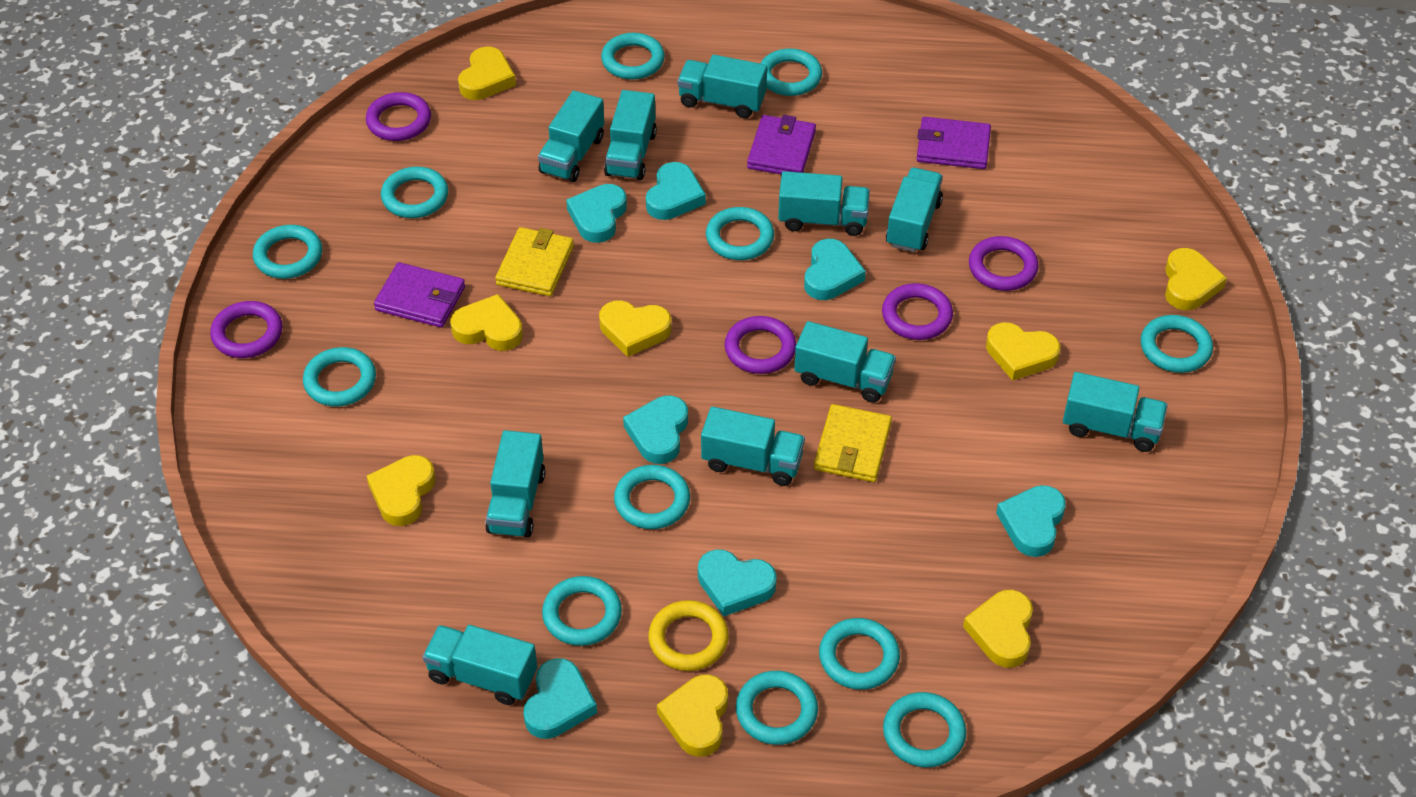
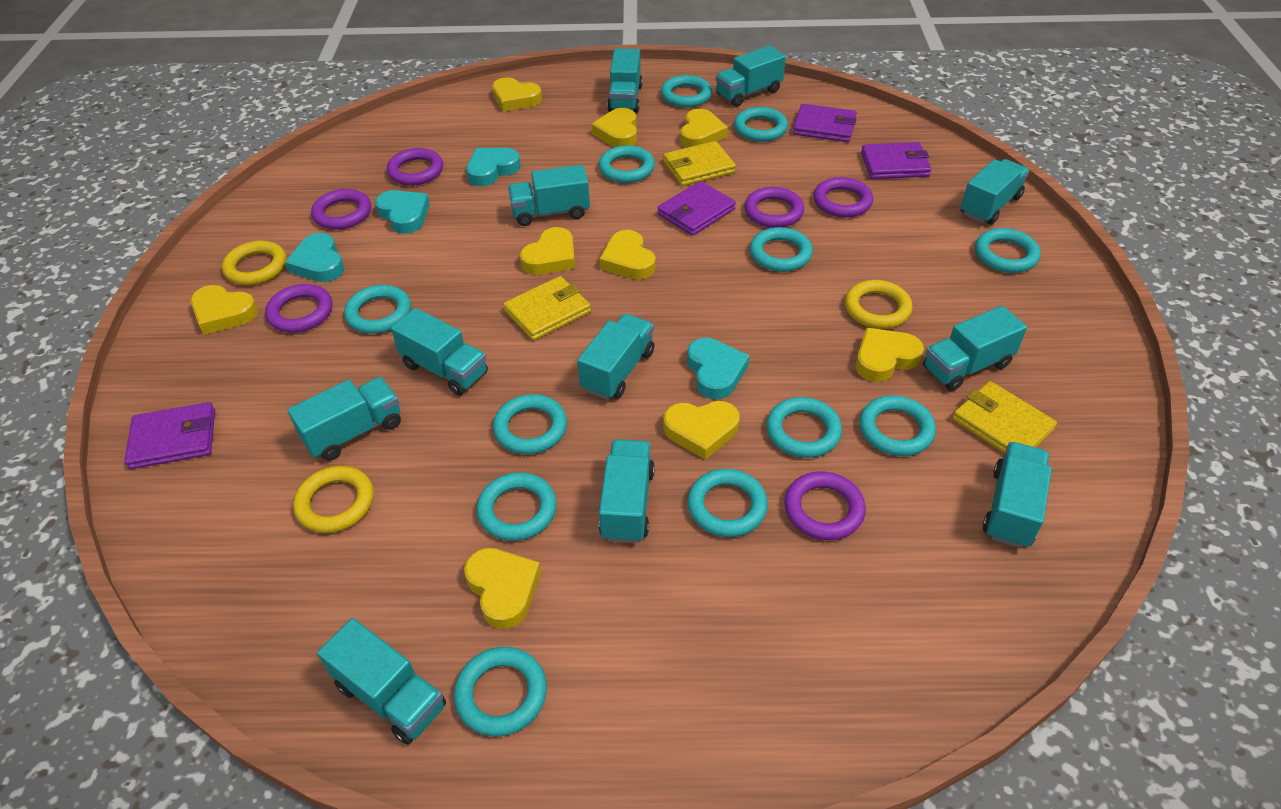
purple ring: [210,301,282,358] [366,92,431,141] [725,316,796,374] [882,283,953,340] [969,236,1039,291] = 5 -> [265,284,333,333] [311,189,371,230] [387,148,443,185] [744,187,804,228] [784,471,866,540] [814,177,873,218] = 6
purple wallet: [374,262,465,328] [747,115,816,174] [917,117,991,169] = 3 -> [124,402,215,469] [658,181,736,236] [793,104,857,142] [861,142,931,179] = 4
turquoise heart: [523,658,597,739] [566,184,627,243] [623,396,688,464] [646,162,706,220] [698,549,777,617] [804,239,866,300] [996,485,1066,557] = 7 -> [285,233,344,282] [375,190,430,234] [466,148,521,186] [687,338,750,399] = 4
turquoise truck: [423,625,537,705] [485,430,546,537] [538,90,604,182] [604,90,657,180] [678,55,767,118] [701,406,805,486] [778,171,870,236] [794,321,896,403] [886,168,943,252] [1063,372,1168,452] = 10 -> [288,377,401,461] [317,618,446,745] [391,308,488,396] [508,165,590,226] [577,314,655,400] [599,439,655,543] [607,49,643,113] [716,45,786,107] [923,306,1027,391] [961,159,1029,225] [983,442,1052,548] = 11
yellow heart: [367,455,436,526] [450,294,523,351] [458,46,516,100] [599,300,671,357] [657,674,728,757] [963,590,1033,668] [986,322,1060,381] [1165,248,1227,310] = 8 -> [191,285,258,335] [464,548,541,629] [492,77,542,112] [520,227,575,275] [592,108,637,147] [599,230,656,280] [663,401,740,460] [680,109,728,148] [856,328,924,382] = 9
yellow ring: [648,600,729,671] = 1 -> [222,240,286,285] [293,466,374,533] [845,280,913,329] = 3
yellow wallet: [495,227,574,296] [814,404,892,482] = 2 -> [503,276,591,341] [663,141,736,186] [952,381,1057,454] = 3

